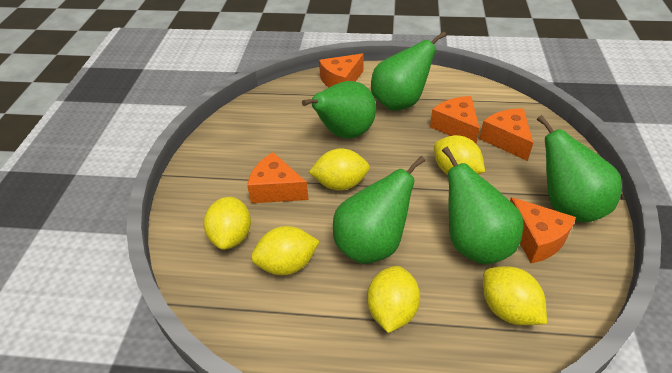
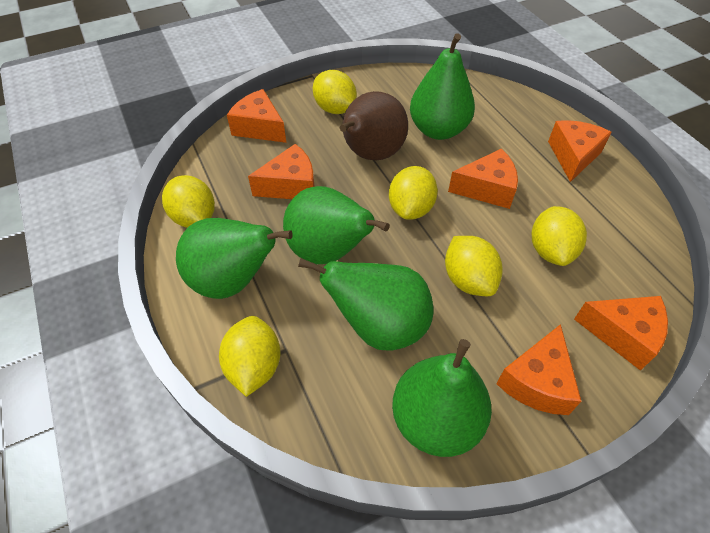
brown pear: none = 0 -> [340,91,408,160] = 1
orange cheese: [247,152,309,203] [319,53,364,87] [430,96,480,144] [479,108,533,161] [510,197,576,263] = 5 -> [227,89,286,143] [248,144,315,199] [448,148,518,209] [496,324,581,415] [548,120,612,182] [574,296,668,371] = 6

